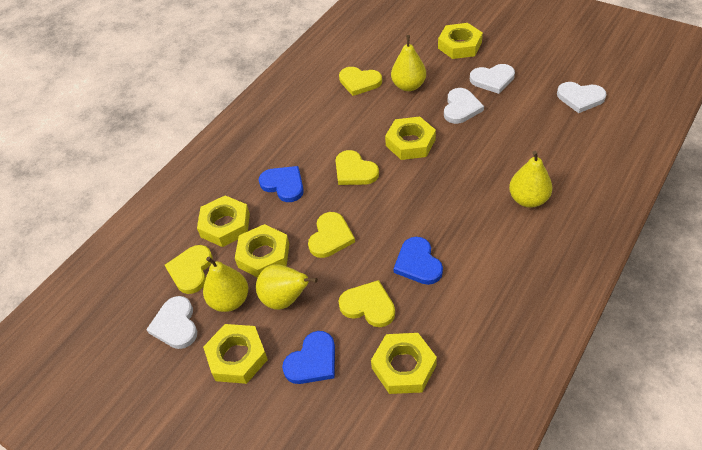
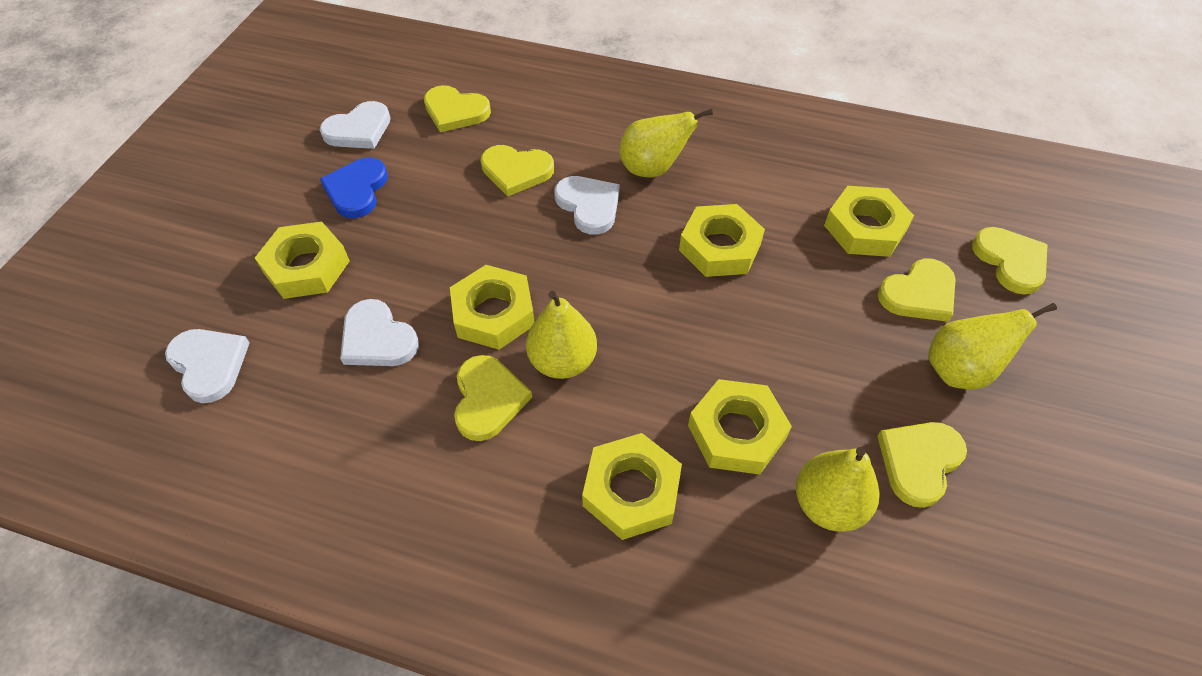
blue heart: [259,166,304,202] [282,331,335,384] [394,237,443,285] = 3 -> [320,158,388,218] = 1
yellow heart: [165,245,213,294] [308,212,355,258] [335,150,379,185] [338,280,395,327] [339,67,382,96] = 5 -> [424,85,491,132] [454,355,532,441] [481,145,554,196] [877,422,967,508] [878,258,956,322] [972,227,1048,295] = 6

